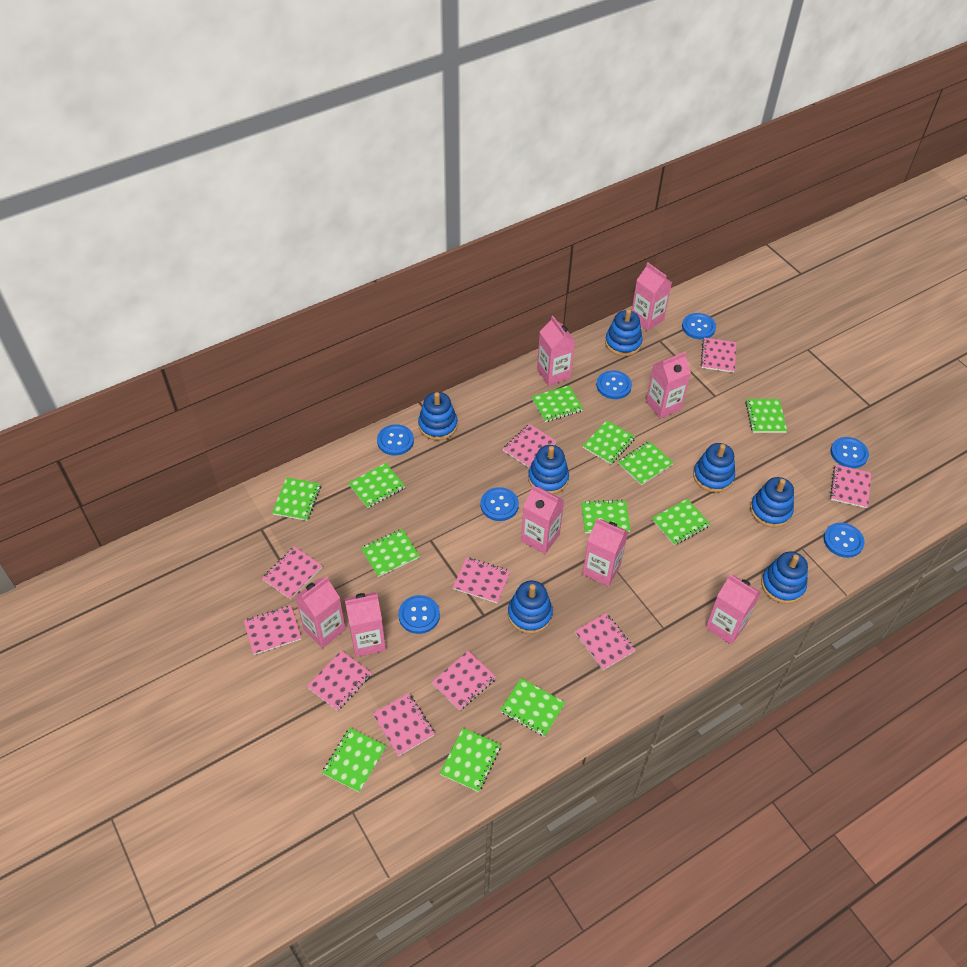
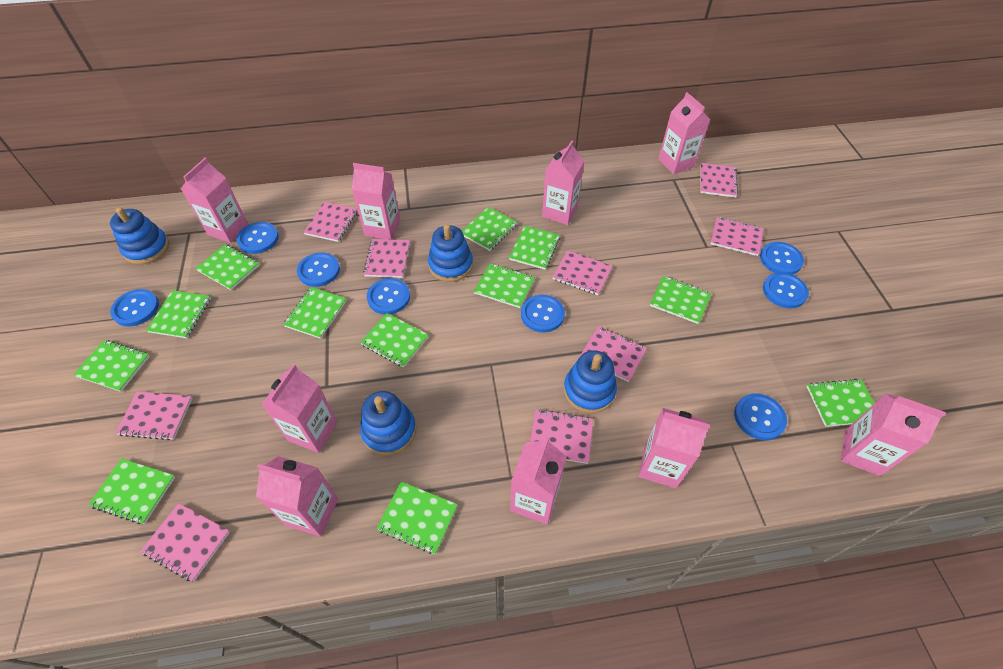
blue button: [377,424,414,456] [398,595,440,634] [480,487,519,521] [596,370,632,399] [682,313,716,340] [824,523,865,558] [830,437,869,468] = 7 -> [110,289,159,327] [236,222,279,254] [297,252,340,287] [367,278,410,314] [521,295,565,332] [734,394,787,440] [760,242,804,275] [763,272,809,308] = 8
blue stacking toy: [418,392,458,440] [508,581,553,634] [528,445,569,494] [605,309,643,356] [693,443,735,493] [750,477,794,528] [761,551,808,604] = 7 -> [110,207,169,264] [360,391,416,456] [428,224,473,282] [564,351,617,413] = 4
pink carton: [295,577,346,648] [344,592,386,657] [521,485,564,554] [537,316,575,386] [582,518,628,586] [632,263,672,331] [646,352,691,419] [705,575,761,645] = 8 -> [181,158,249,243] [256,456,338,537] [262,364,338,453] [352,163,400,239] [510,437,567,524] [542,140,584,225] [638,408,710,489] [658,92,710,175] [841,393,946,476] = 9
pink notebook: [244,606,301,655] [262,546,322,599] [307,650,371,711] [373,693,435,756] [432,651,496,711] [453,557,510,603] [503,424,556,468] [574,613,636,670] [701,338,736,373] [830,464,871,508] = 10 -> [116,391,193,440] [140,503,230,582] [304,202,357,242] [363,239,410,278] [530,409,593,464] [552,250,612,295] [580,326,647,382] [700,163,738,198] [711,217,763,256] = 9

